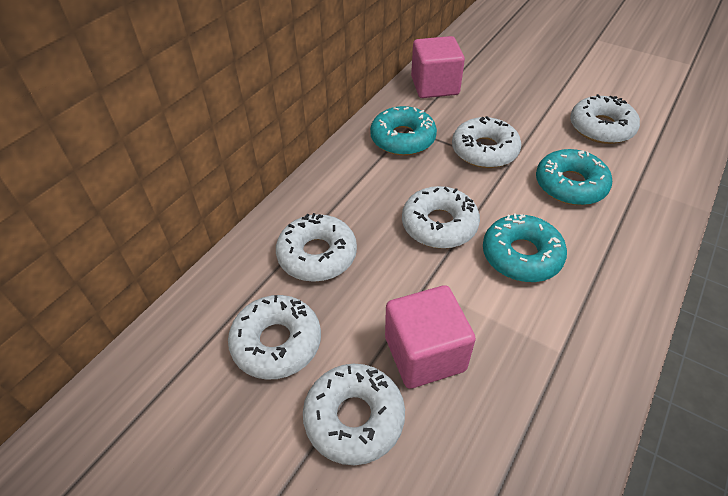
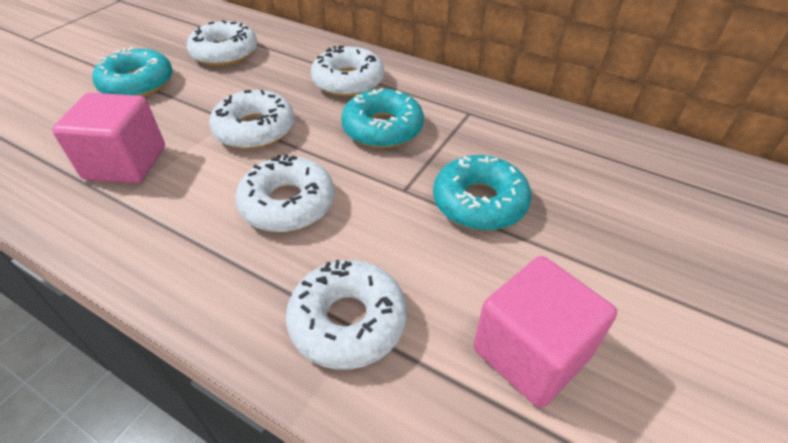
white donut: [228,295,321,380] [276,213,357,282] [303,364,405,465] [402,186,480,249] [452,116,521,168] [570,94,640,144] = 6 -> [187,20,257,66] [209,90,294,149] [235,154,335,232] [286,260,407,370] [311,46,384,97] = 5

